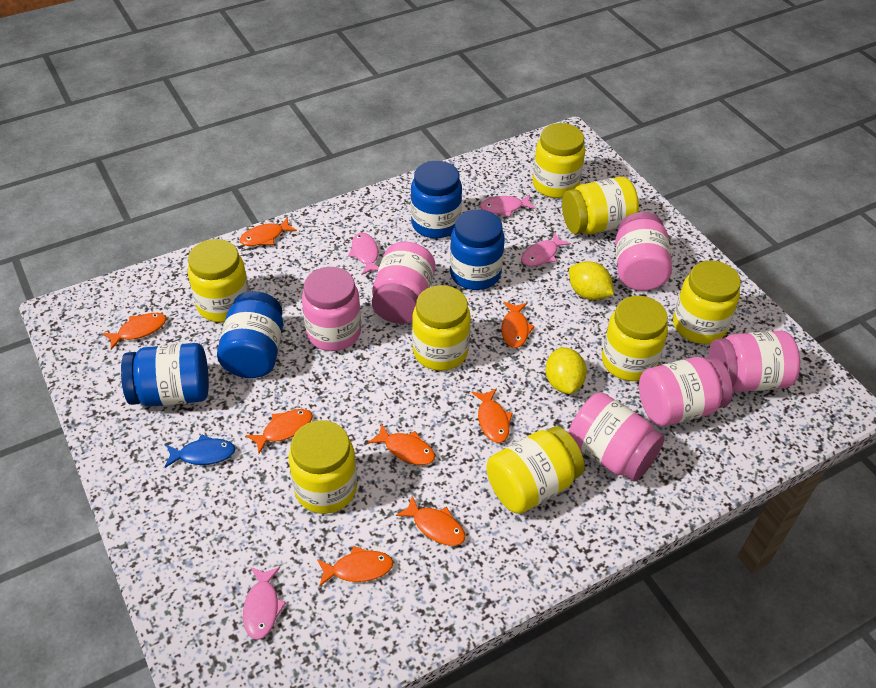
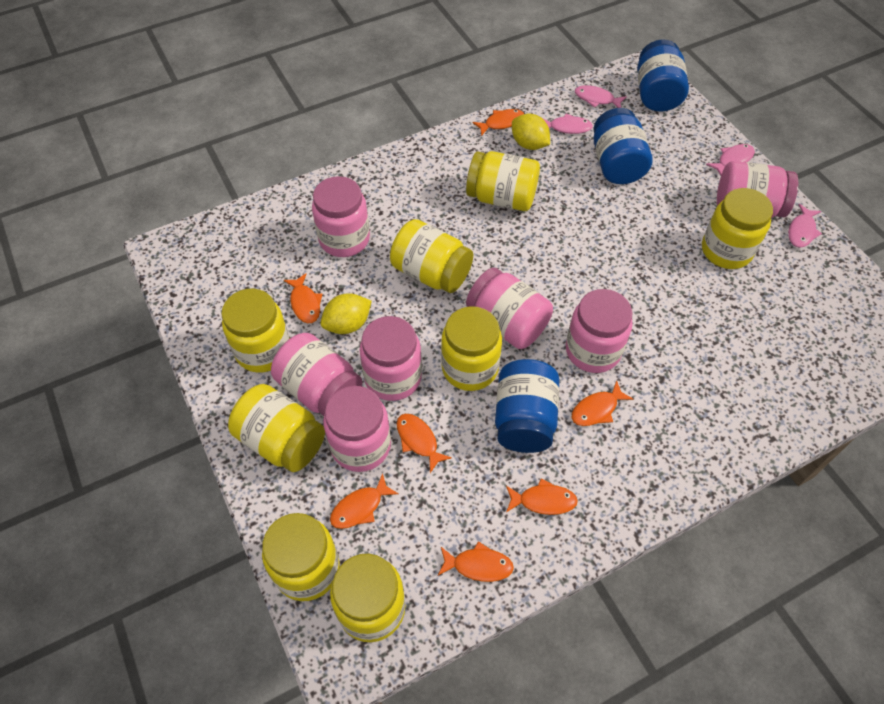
blue fish: [165,434,235,468] = 1 -> none = 0
blue jar: [121,343,209,407] [217,291,283,378] [411,161,462,238] [450,209,505,290] = 4 -> [495,359,559,453] [593,108,652,184] [637,40,689,112] = 3
orange fish: [102,313,167,350] [240,217,297,246] [246,409,313,454] [317,546,393,587] [368,424,435,465] [396,496,465,546] [472,388,513,443] [501,302,535,348] = 8 -> [284,273,323,323] [330,473,399,529] [396,414,452,473] [438,541,514,582] [472,109,524,136] [506,478,578,515] [572,380,633,426] = 7
pink jar: [302,267,361,351] [372,242,435,324] [568,392,665,482] [615,212,672,291] [639,356,733,426] [708,331,800,392] = 6 -> [271,333,363,416] [312,176,370,257] [323,386,391,472] [359,316,422,401] [466,268,553,349] [566,289,633,373] [717,161,798,218] = 7

